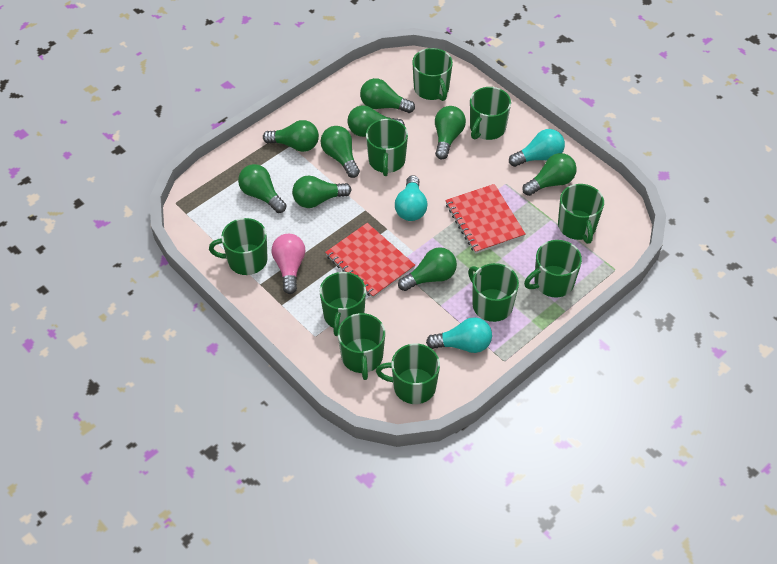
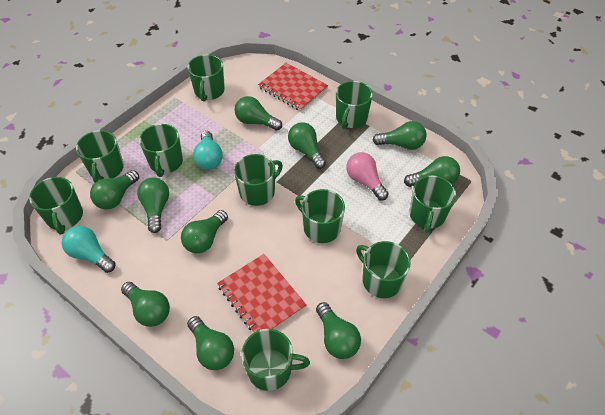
green light bulb: [238,164,286,213] [263,120,319,152] [292,176,352,208] [321,126,360,178] [347,105,405,137] [360,78,415,113] [398,247,457,291] [435,106,466,159] [522,153,577,196] = 9 -> [90,170,139,209] [121,282,170,327] [137,178,169,233] [181,210,228,253] [187,316,234,370] [234,96,282,131] [288,122,326,169] [316,302,361,359] [373,121,427,150] [404,156,460,187] = 10
turquoise light bulb: [395,175,428,221] [426,317,492,353] [509,129,565,167] = 3 -> [62,226,116,273] [193,131,223,170] = 2

